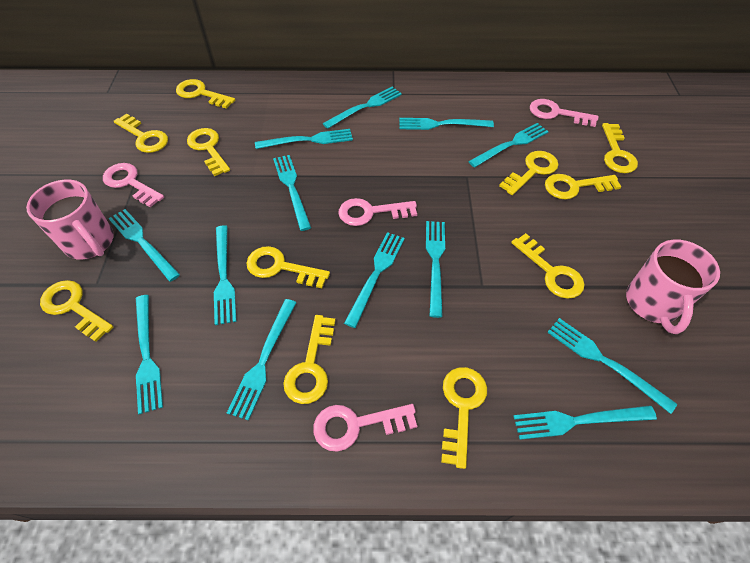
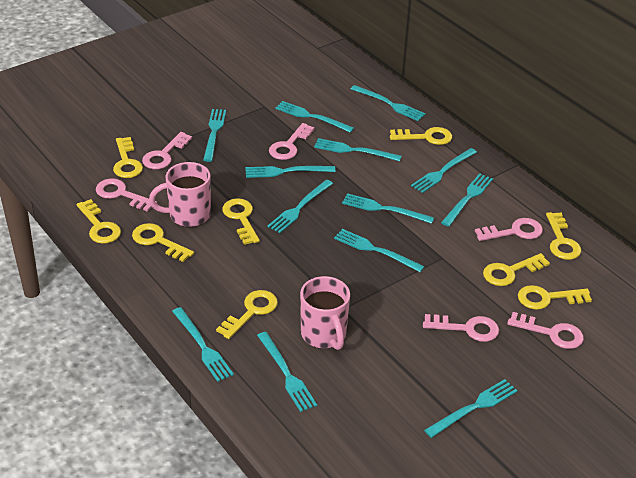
pink key: [103,163,164,207] [313,404,417,452] [339,198,417,226] [530,99,598,127] = 4 -> [96,178,157,212] [142,132,192,169] [269,123,314,160] [423,314,499,342] [475,218,543,241] [507,312,584,349] = 6
yellow key: [40,280,113,342] [114,114,168,153] [176,79,235,109] [187,128,230,176] [246,246,330,288] [283,315,335,404] [441,367,487,469] [499,151,558,195] [511,233,584,299] [545,174,621,200] [602,123,638,173] = 11 -> [76,199,121,244] [113,137,143,178] [132,223,194,262] [216,290,278,339] [222,198,260,245] [390,127,452,145] [483,253,550,286] [518,285,592,310] [546,212,581,260] = 9

